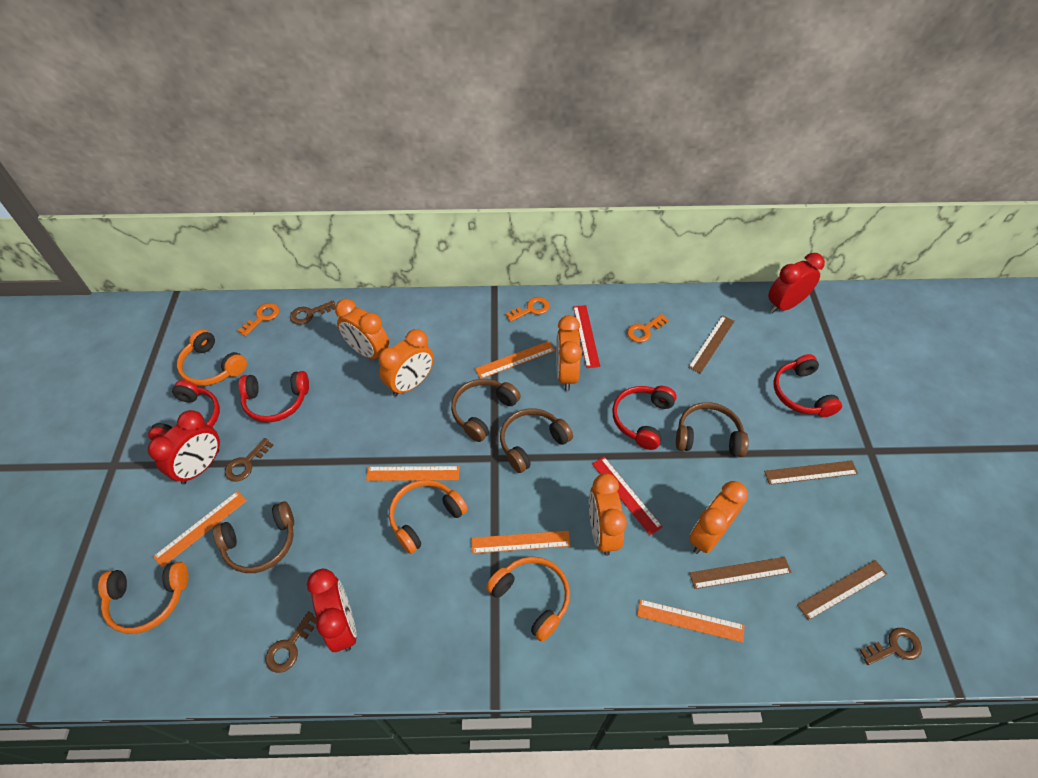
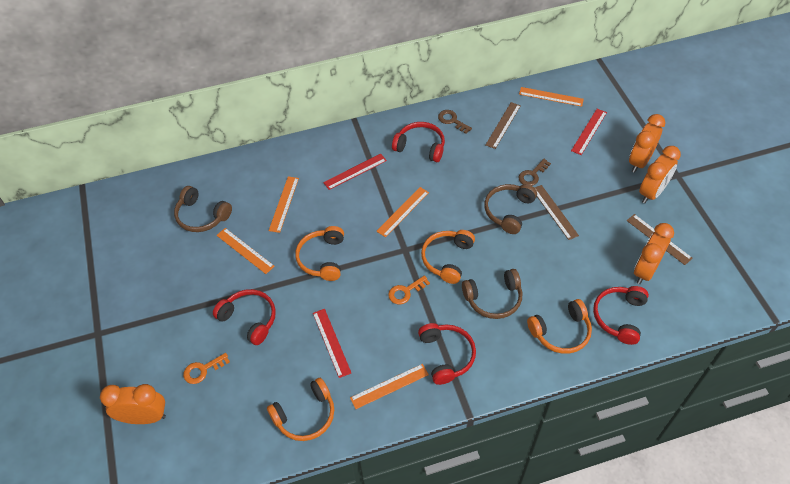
brown headphones: [213,501,294,573] [451,379,521,442] [500,408,573,473] [676,402,749,457] = 4 -> [174,186,232,232] [462,269,522,319] [484,184,537,234] = 3
brown key: [225,438,273,481] [265,611,317,673] [290,300,335,325] [859,628,922,665] = 4 -> [438,110,472,134] [518,159,551,186] = 2
brown ruler: [688,315,735,374] [689,557,791,589] [764,460,858,485] [797,560,887,620] = 4 -> [486,102,521,149] [535,185,579,240] [627,214,693,265] = 3
orange clock: [335,299,389,359] [378,329,434,397] [556,315,582,391] [589,474,627,556] [689,481,748,554] = 5 -> [100,384,166,424] [629,114,665,173] [634,223,674,284] [639,146,681,203] = 4
orange key: [238,303,279,336] [506,297,550,322] [627,314,669,342] = 3 -> [183,353,230,384] [388,275,430,304] = 2
red clock: [148,410,220,485] [307,569,357,652] [768,253,825,313] = 3 -> none = 0
red ruler: [573,305,600,368] [592,457,663,536] = 2 -> [313,309,351,378] [323,154,387,190] [571,109,607,155] = 3

